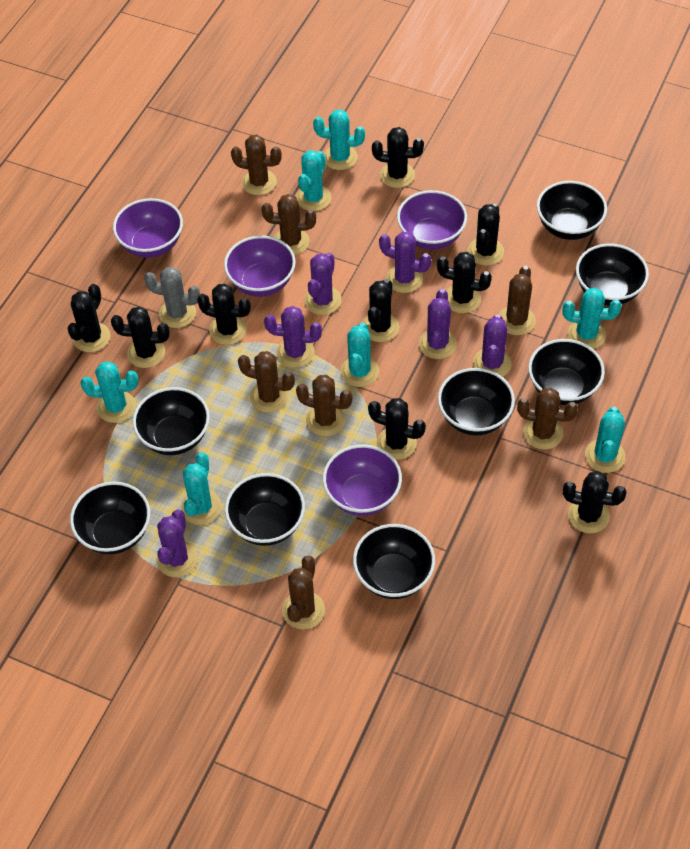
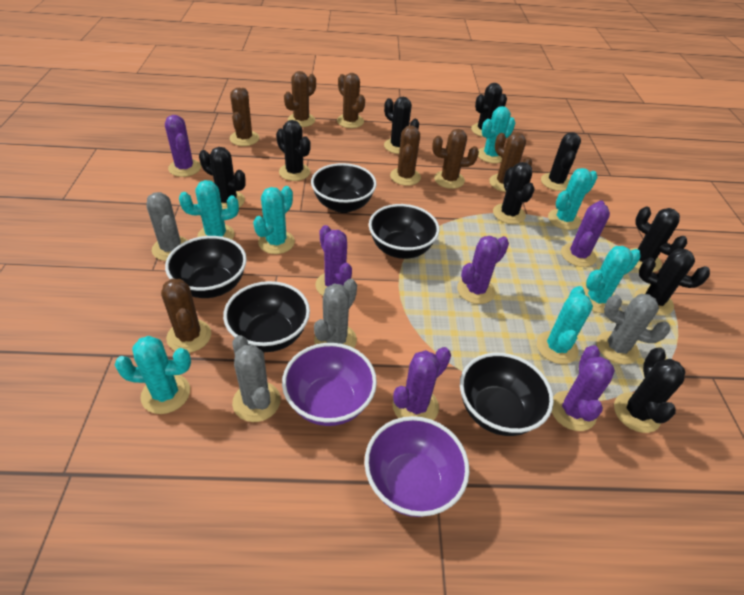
black bowl: [70,482,150,554] [133,387,210,455] [225,473,305,546] [353,524,435,599] [438,368,515,436] [528,339,605,405] [537,181,607,240] [576,244,649,305] = 8 -> [165,236,247,298] [223,281,310,352] [311,163,377,213] [369,204,439,259] [460,353,554,436] = 5
grey cactus: [144,267,200,328] = 1 -> [146,192,187,261] [232,335,281,422] [314,279,357,348] [597,294,670,364] = 4
purple bowl: [113,198,183,258] [224,236,296,297] [323,445,402,516] [397,190,467,250] = 4 -> [282,343,377,426] [364,416,469,517] = 2

